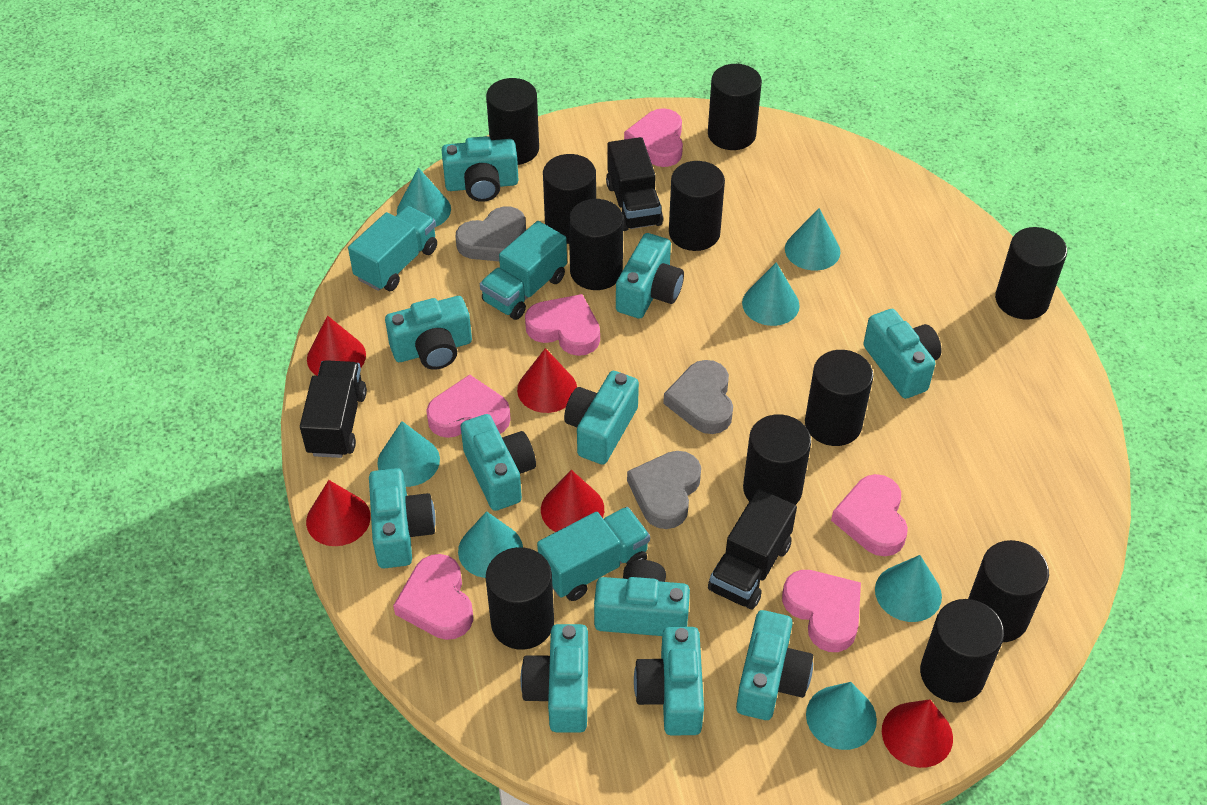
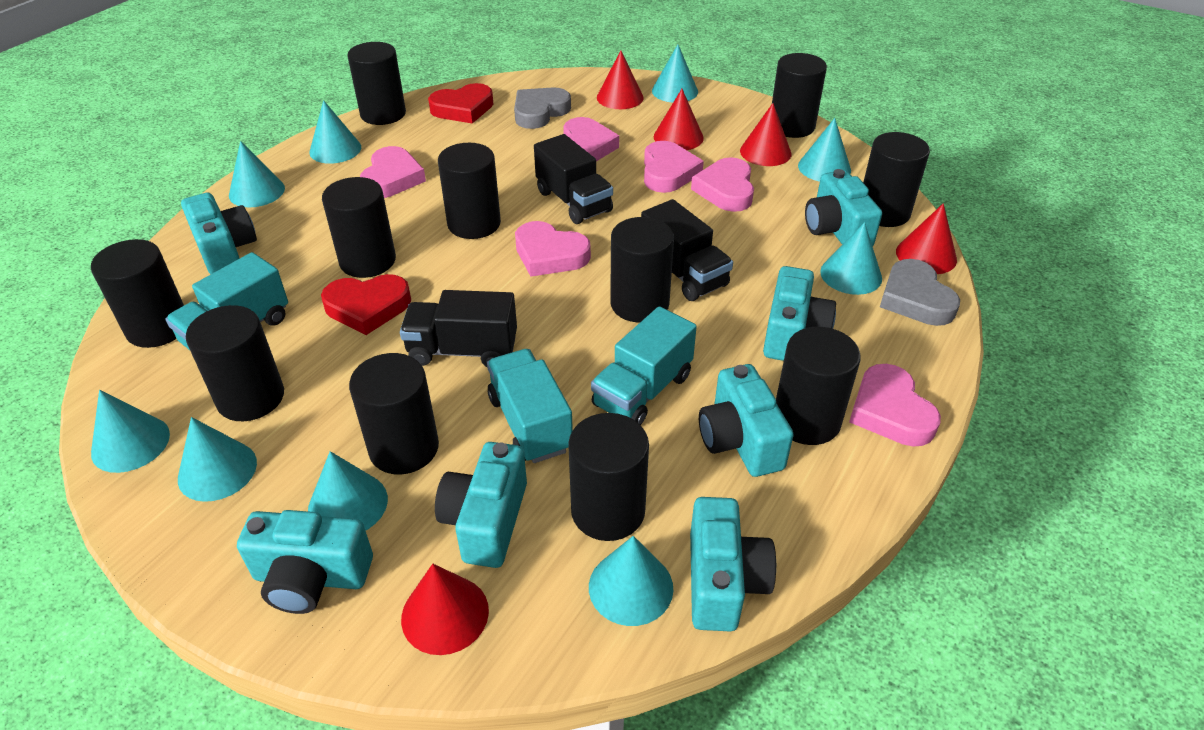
grey heart: [456,207,526,261] [627,451,701,529] [663,360,733,434] = 3 -> [514,87,571,129] [880,259,960,326] = 2
red heart: none = 0 -> [321,274,411,335] [428,83,493,124] = 2
turquoise camera: [369,468,436,568] [385,296,472,369] [442,136,518,202] [461,414,536,511] [521,624,588,733] [564,371,639,464] [594,560,690,636] [616,233,684,319] [634,627,704,735] [736,610,813,720] [863,309,942,399] = 11 -> [181,193,257,274] [237,510,373,614] [435,442,527,568] [690,497,776,632] [699,364,794,477] [763,266,836,361] [805,169,882,247] = 7
turquoise cone: [377,421,440,487] [397,168,451,227] [458,511,523,578] [742,262,800,326] [785,208,841,271] [806,682,877,750] [875,555,942,622] = 7 -> [91,390,170,473] [178,417,257,502] [229,141,285,207] [308,451,388,531] [309,100,361,164] [589,536,673,626] [652,44,698,103] [798,118,851,182] [820,222,882,295] = 9

